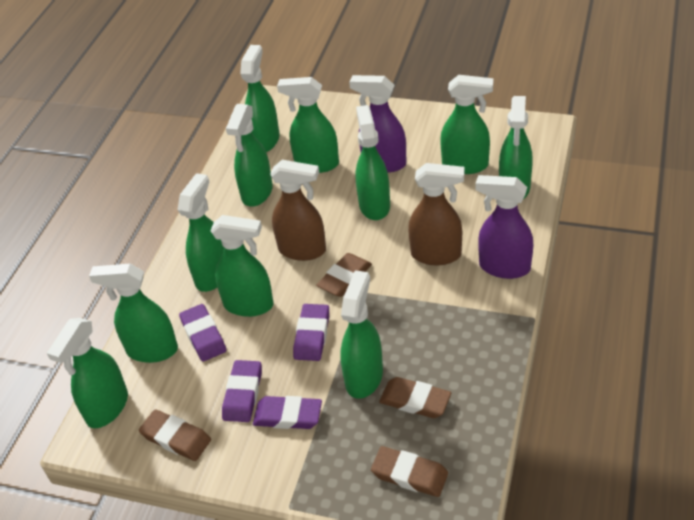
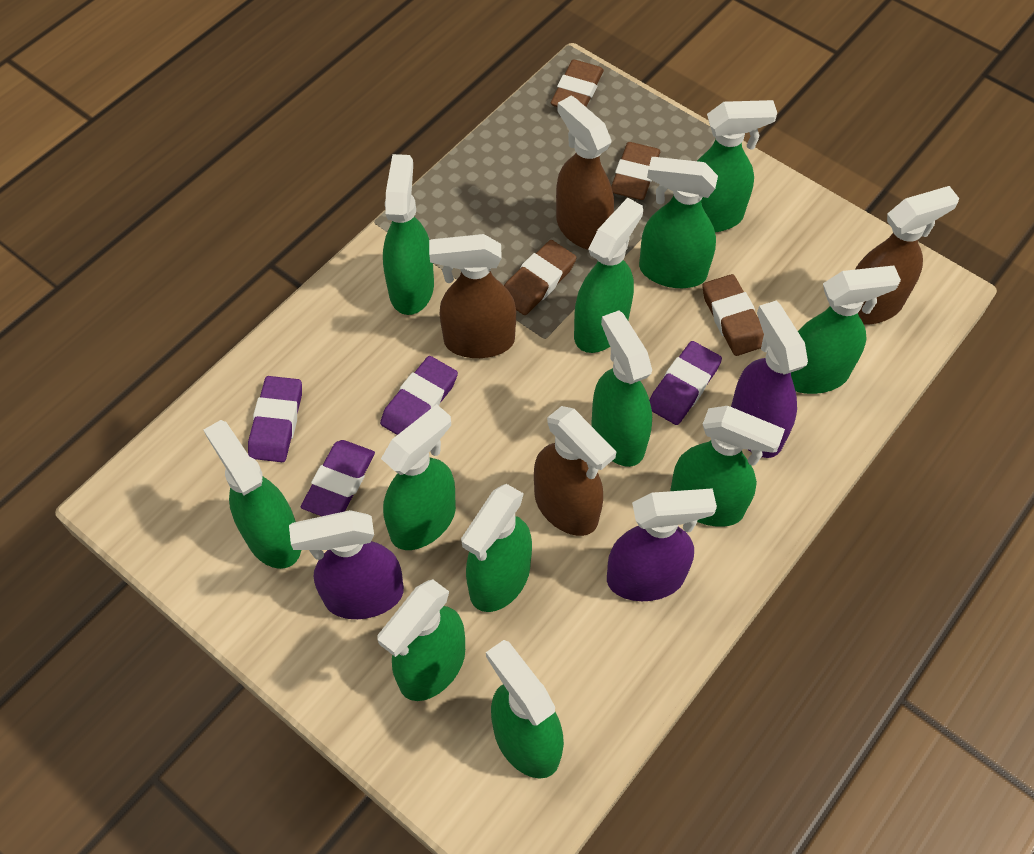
brown spray bottle: [270,160,326,261] [408,163,464,265] = 2 -> [429,234,516,358] [534,406,616,536] [556,96,614,250] [855,186,959,325] = 4
green spray bottle: [47,318,128,428] [89,264,178,363] [177,173,224,292] [211,215,274,317] [226,104,273,207] [240,45,280,152] [277,77,339,173] [340,270,383,399] [355,105,390,220] [440,75,493,174] [499,96,533,199] = 11 -> [204,420,301,569] [377,579,465,701] [381,404,456,550] [383,154,434,315] [461,484,532,612] [486,640,564,779] [574,198,643,353] [591,311,652,467] [639,157,718,288] [670,406,785,527] [697,100,777,232] [791,265,901,394] = 12
purple spray bottle: [349,75,406,172] [475,175,533,279] = 2 -> [289,510,404,619] [607,488,717,601] [731,301,808,458] = 3

